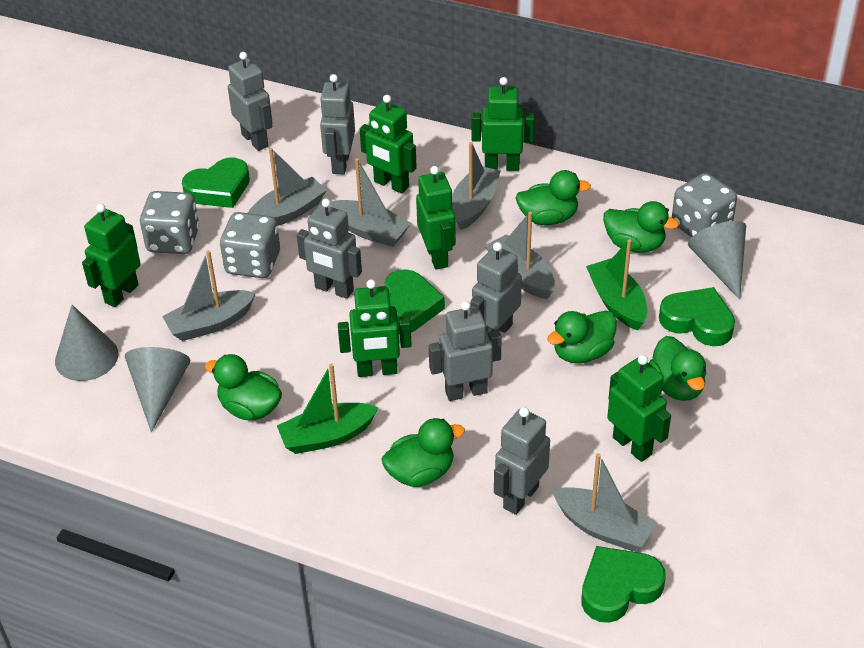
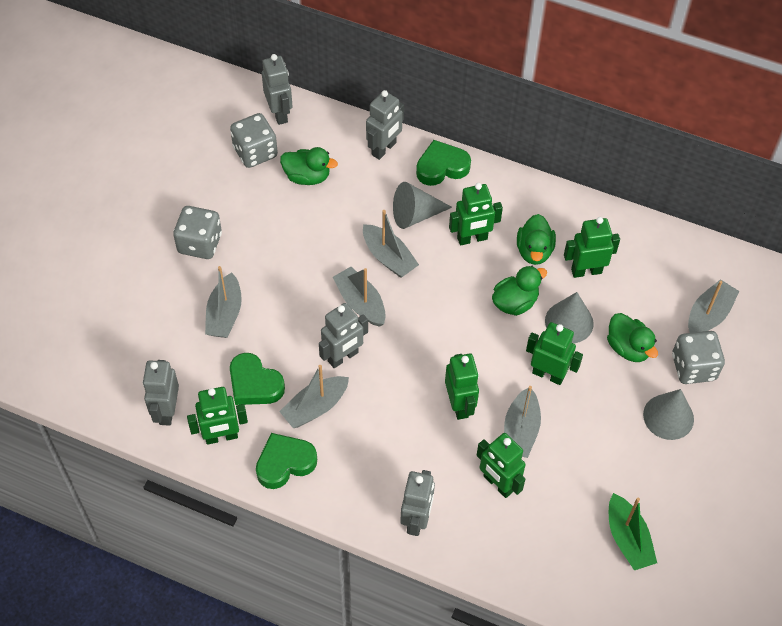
green boat: [277,364,379,454] [586,239,647,330] = 2 -> [609,493,657,570] = 1
green duck: [205,354,282,420] [382,418,465,487] [516,170,591,225] [547,311,617,363] [603,201,679,253] [649,336,706,401] = 6 -> [280,147,338,185] [492,266,547,316] [517,214,556,265] [607,313,658,362] = 4
green heart: [182,157,250,208] [385,269,445,334] [581,546,666,623] [659,287,735,346] = 4 -> [230,353,285,405] [256,433,317,489] [416,140,471,186] = 3
grey robot: [228,52,272,151] [297,199,362,299] [320,74,355,175] [429,301,502,401] [471,242,522,336] [494,407,550,515] = 6 -> [143,360,179,426] [262,54,292,125] [319,303,368,368] [366,90,404,160] [400,470,435,536] = 5

